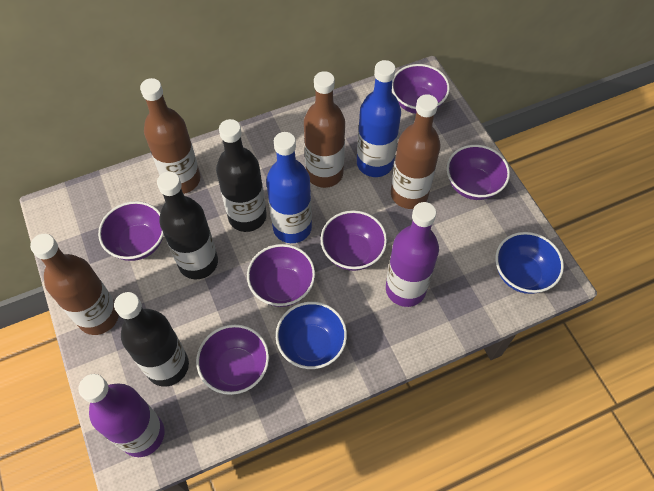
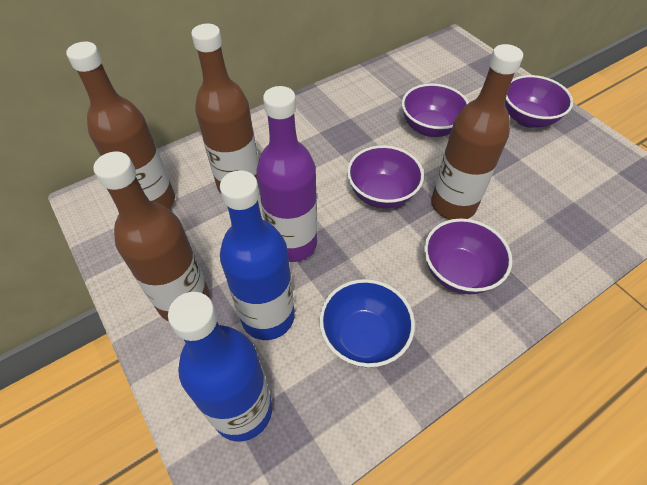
black bottle: [114,292,189,387] [157,172,218,280] [216,119,267,232] = 3 -> none = 0
blue bowl: [276,302,347,369] [495,232,564,294] = 2 -> [319,279,415,367] = 1
purple bottle: [78,374,164,457] [386,202,439,307] = 2 -> [256,86,317,262] = 1
purple bowl: [98,201,164,261] [196,325,269,395] [247,244,315,307] [320,210,387,271] [392,64,450,114] [447,145,510,200] = 6 -> [347,145,424,208] [402,83,469,137] [424,218,512,294] [505,75,573,128] = 4

